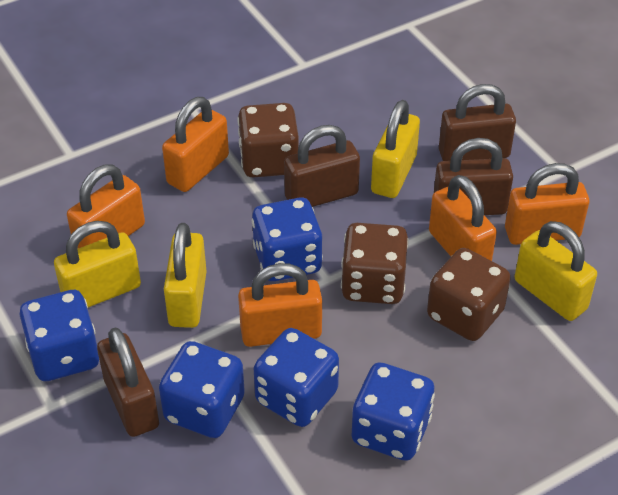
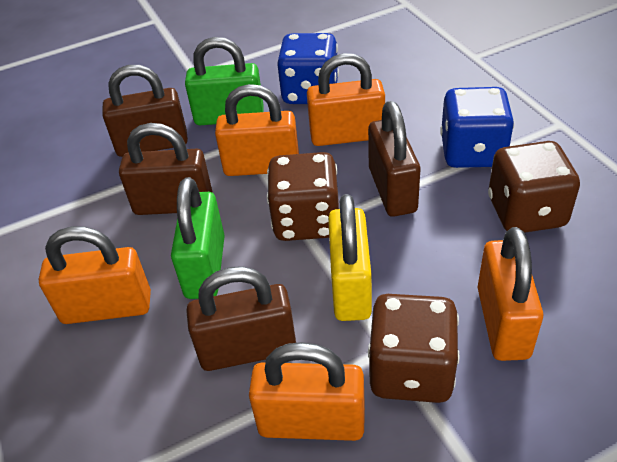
blue dice: [19,290,99,381] [159,341,245,438] [252,197,323,281] [254,328,339,427] [352,362,435,461] = 5 -> [277,33,339,104] [440,87,514,168] = 2
green padlock: none = 0 -> [171,177,225,299] [185,37,264,125] = 2
yellow padlock: [54,221,141,307] [164,223,207,328] [371,100,420,198] [515,221,597,321] = 4 -> [328,194,372,321] = 1

